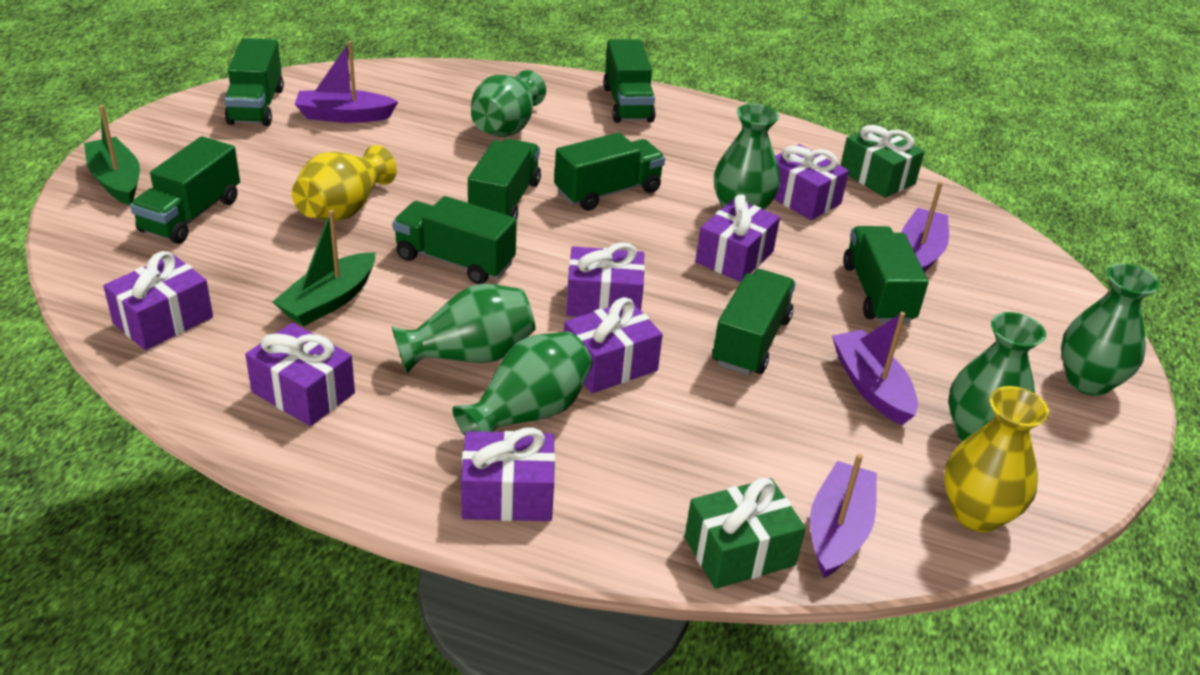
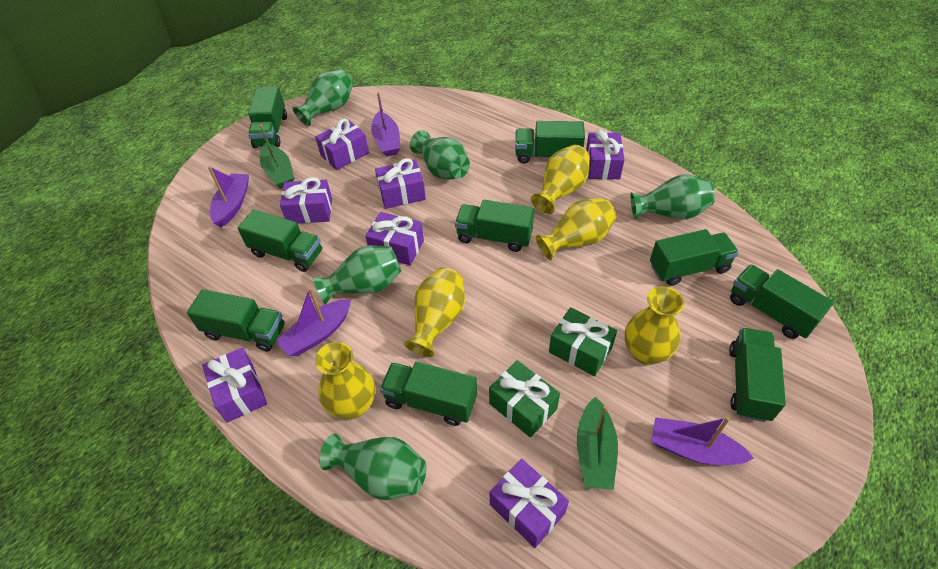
green truck: [130,136,240,244] [224,38,284,126] [393,196,517,284] [468,139,541,220] [554,133,665,211] [603,40,656,123] [712,269,796,375] [843,226,929,323] = 8 -> [187,289,285,352] [238,209,322,272] [248,86,287,148] [380,362,477,426] [455,200,535,252] [515,121,585,164] [650,229,739,286] [729,328,786,422] [730,264,834,339] = 9
green vase: [392,284,535,373] [452,331,592,436] [471,70,546,137] [714,104,780,210] [949,312,1046,442] [1061,263,1160,396] = 6 -> [293,69,353,126] [313,245,402,304] [319,434,427,500] [410,130,470,180] [631,174,715,220] = 5
yellow vase: [292,145,397,221] [944,386,1049,532] = 2 -> [315,342,375,420] [404,267,465,357] [531,145,590,214] [536,198,616,260] [625,286,684,365] = 5

